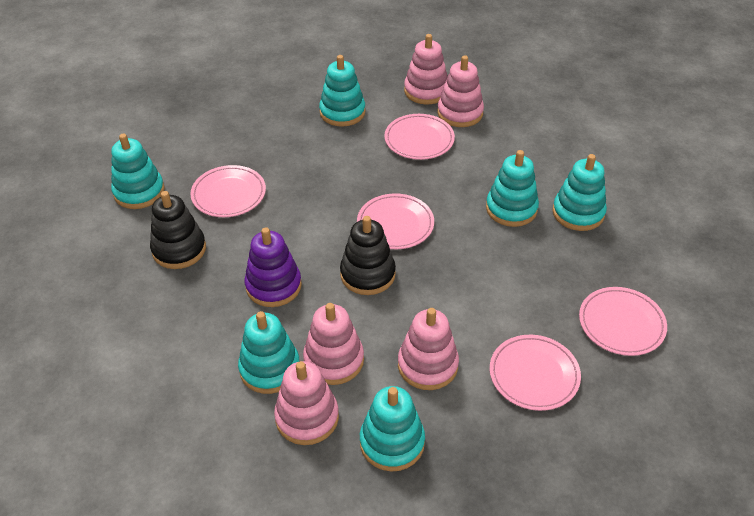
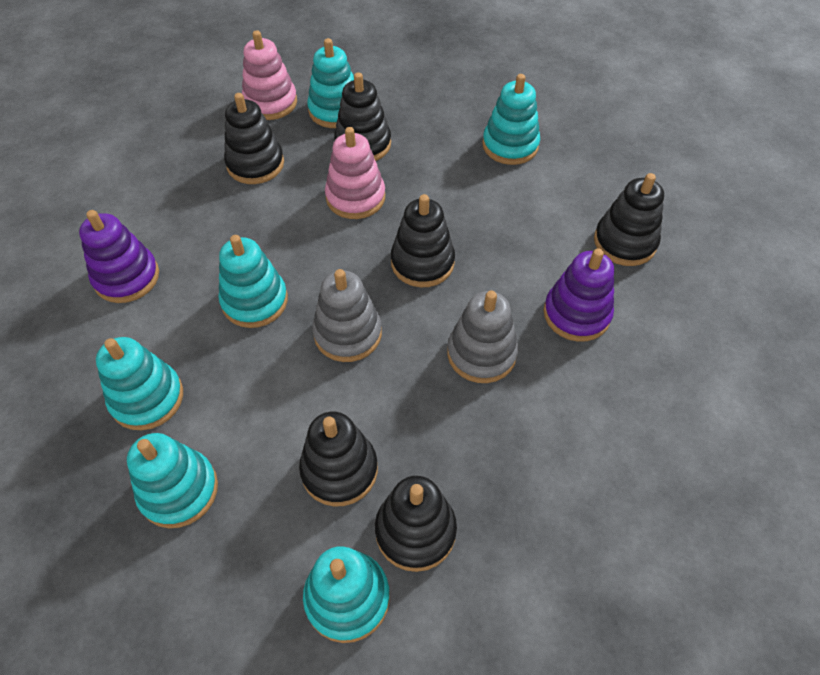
black stacking toy: [150,191,206,269] [340,216,396,295] = 2 -> [224,93,284,184] [299,412,378,507] [334,72,391,161] [375,476,457,572] [391,194,455,287] [594,173,664,266] = 6
grey stacking toy: none = 0 -> [312,269,382,362] [447,290,518,383] = 2
pink plate: [190,165,266,217] [357,193,434,249] [384,114,455,160] [490,335,581,411] [579,287,667,356] = 5 -> none = 0
pink stacking toy: [274,361,339,445] [303,303,364,385] [398,308,459,390] [404,34,447,104] [437,55,484,127] = 5 -> [242,30,297,120] [325,127,385,219] = 2
purple stacking toy: [244,227,302,307] = 1 -> [79,210,159,303] [543,248,614,342] = 2

